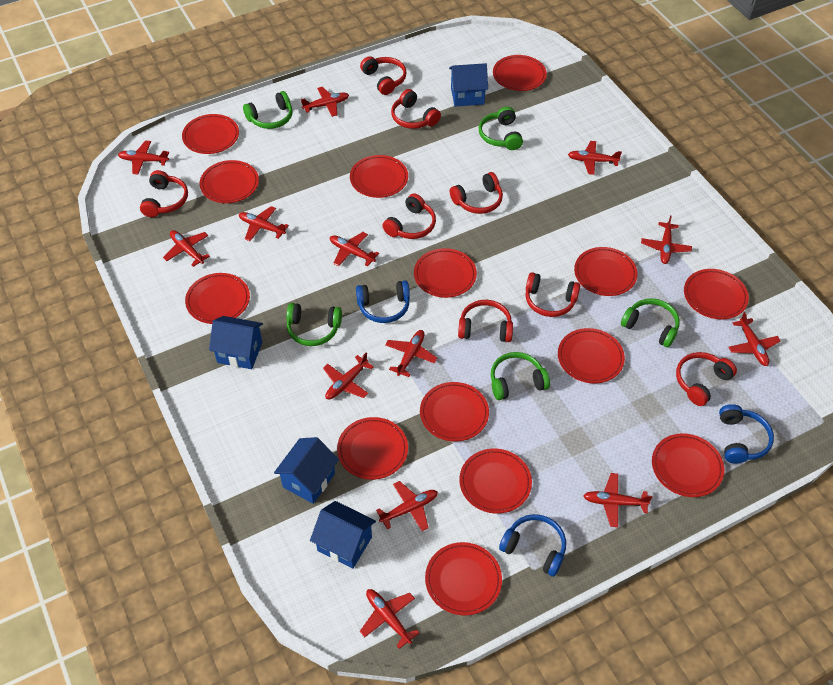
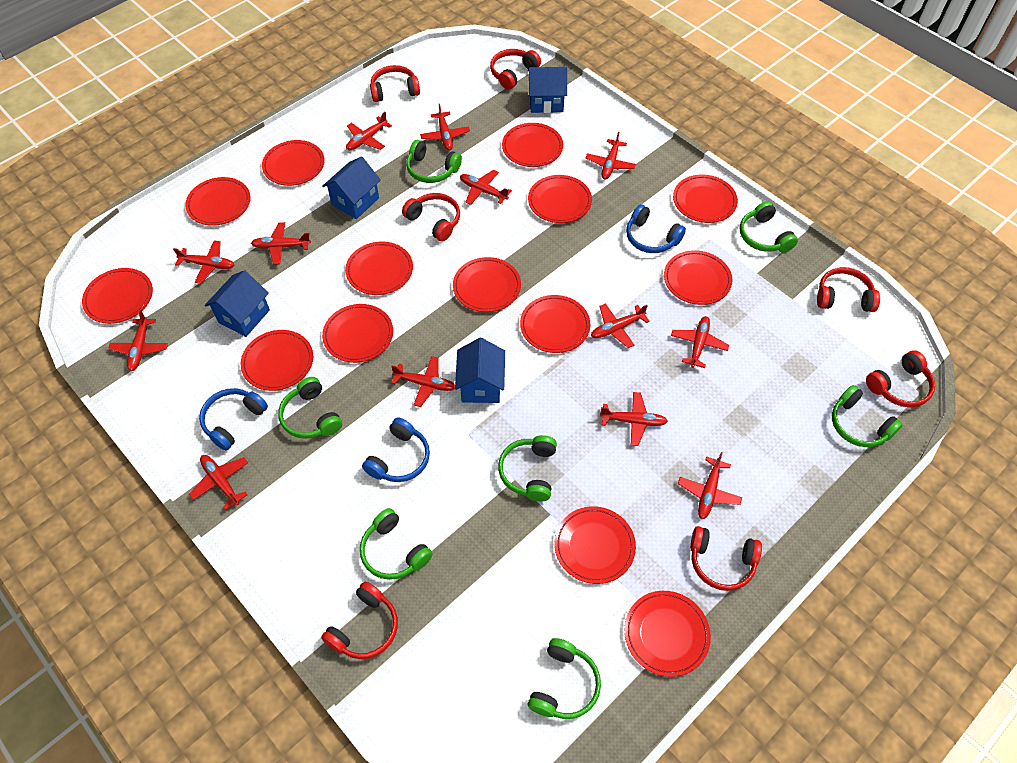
green headphones: [243,91,292,129] [286,303,342,346] [479,107,523,150] [491,352,550,400] [621,298,680,348] = 5 -> [278,377,342,439] [360,508,433,580] [406,140,462,183] [498,435,557,501] [528,638,601,719] [739,201,798,253] [832,385,903,447] = 7
red headphones: [140,170,188,217] [360,56,407,95] [382,193,436,239] [391,89,441,129] [450,172,503,214] [458,300,513,342] [526,272,580,317] [676,352,737,406] = 8 -> [321,581,398,659] [370,65,420,102] [402,193,460,241] [490,49,541,90] [690,526,762,591] [817,267,880,312] [866,350,935,407] = 7

